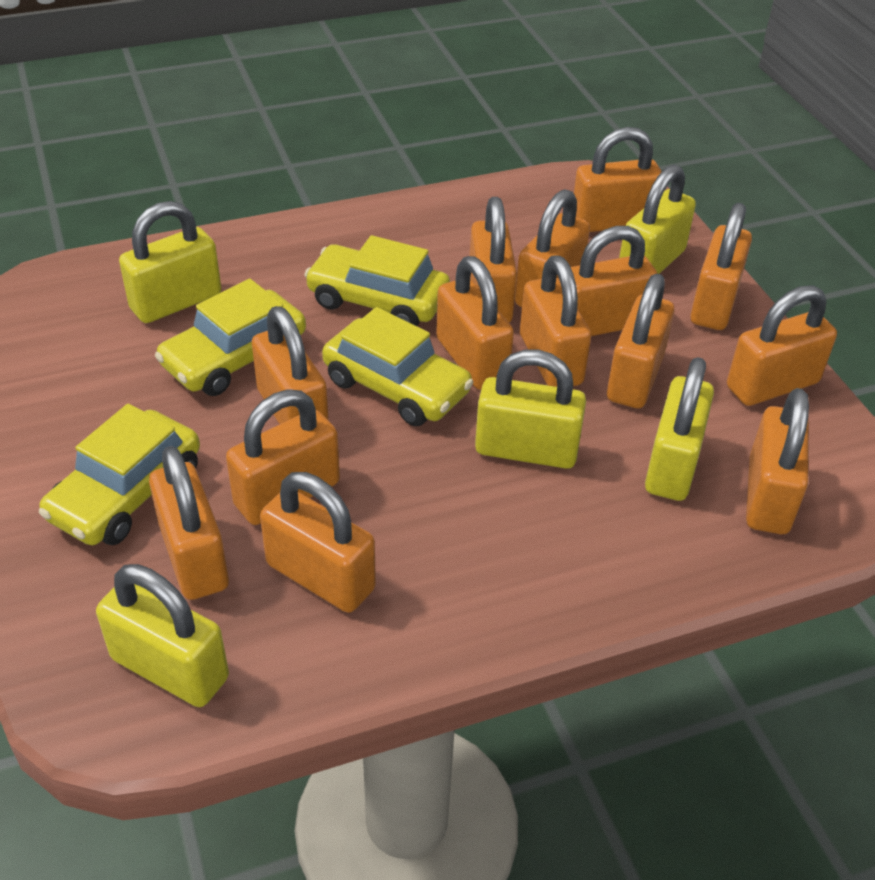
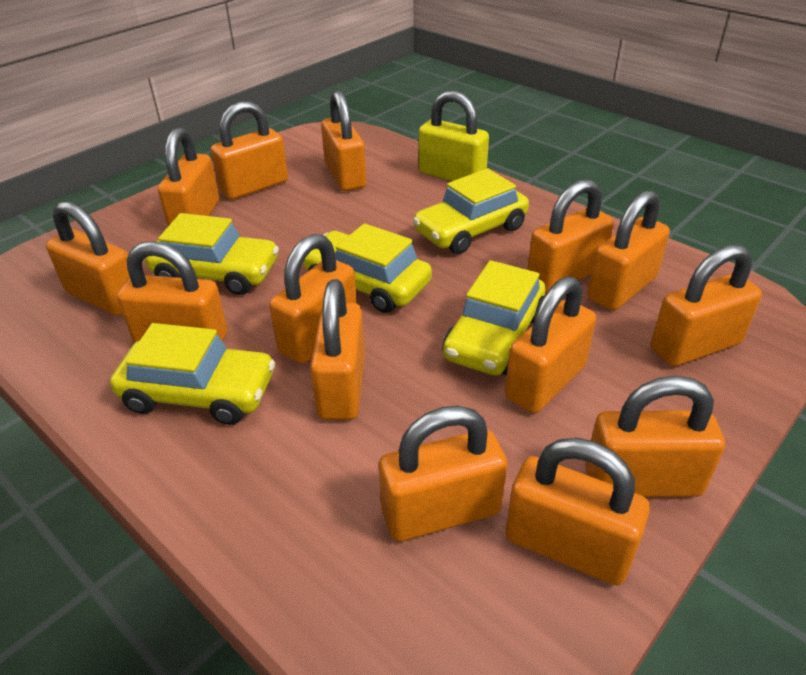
yellow car: [39,404,200,545] [155,279,306,396] [304,235,450,326] [322,307,474,426] = 4 -> [110,323,275,425] [145,213,279,295] [303,223,432,313] [413,168,529,254] [442,260,545,375] = 5
yellow padlock: [96,564,229,707] [119,201,221,323] [475,350,586,469] [619,165,696,274] [645,357,714,501] = 5 -> [419,91,489,181] = 1

